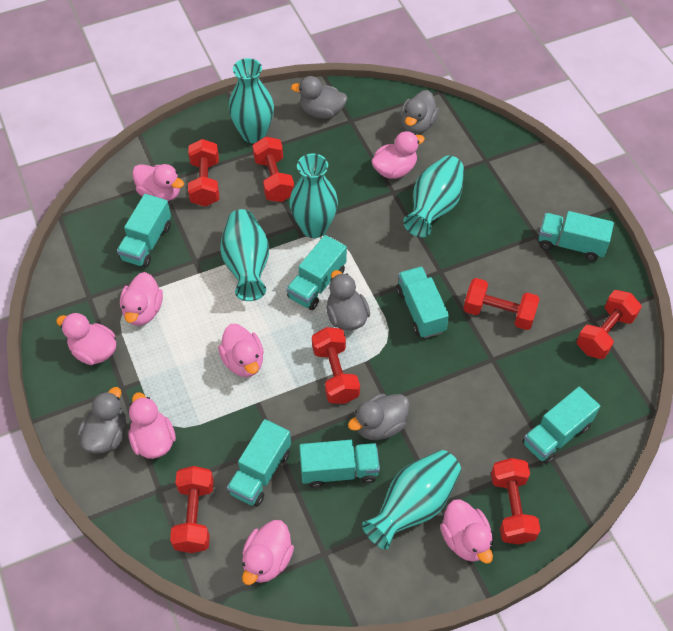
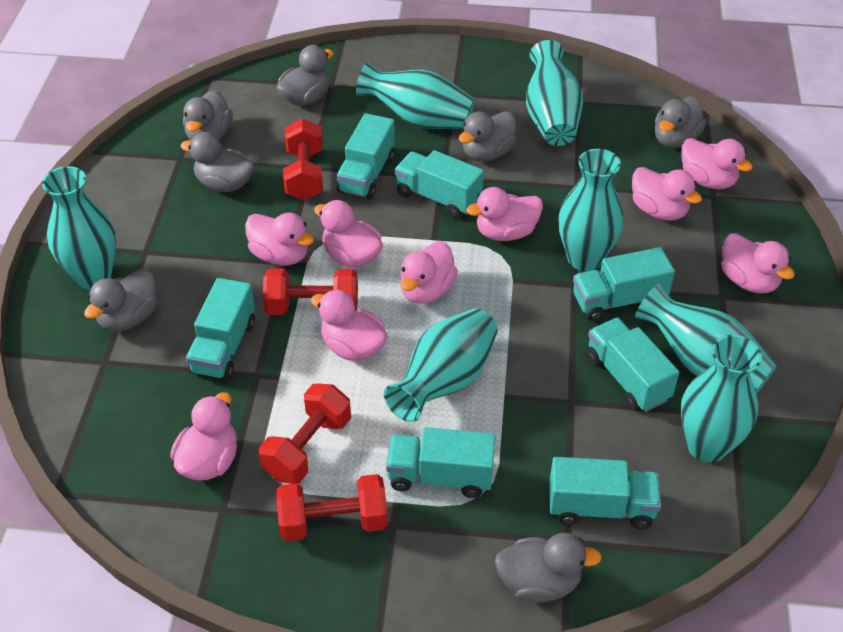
grey duck: [78,387,126,454] [291,76,347,119] [326,270,370,331] [348,394,410,440] [400,90,439,134] = 5 -> [84,269,158,331] [181,132,255,192] [183,90,233,140] [277,45,334,106] [459,111,517,162] [495,533,602,603] [654,97,706,148] = 7
pink duck: [56,313,116,365] [120,272,163,326] [128,392,176,459] [132,164,184,201] [218,324,264,377] [242,520,294,585] [371,131,425,179] [440,499,493,564] = 8 -> [170,392,237,480] [245,213,314,266] [311,290,387,361] [314,200,383,268] [400,241,458,304] [466,187,543,241] [632,167,702,221] [682,138,753,190] [721,233,795,293] = 9
red dumbbell: [170,466,214,553] [188,139,219,206] [252,136,294,202] [312,327,360,404] [463,278,540,330] [491,458,540,545] [576,290,642,359] = 7 -> [259,384,351,484] [263,268,358,315] [276,474,388,541] [283,118,323,200] = 4
turquoise vase: [220,209,269,301] [229,58,274,143] [289,154,338,238] [362,450,461,550] [403,156,464,237] = 5 -> [42,166,116,290] [356,62,475,129] [384,308,498,422] [526,40,583,146] [558,149,624,271] [635,283,776,394] [681,335,762,463] = 7

